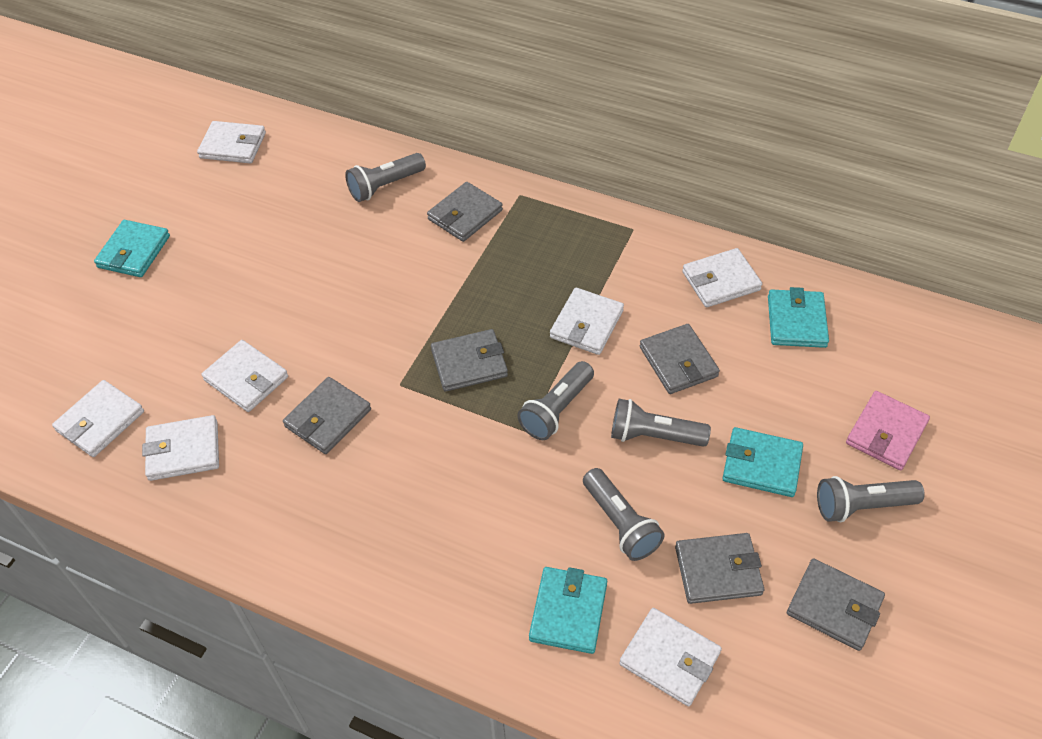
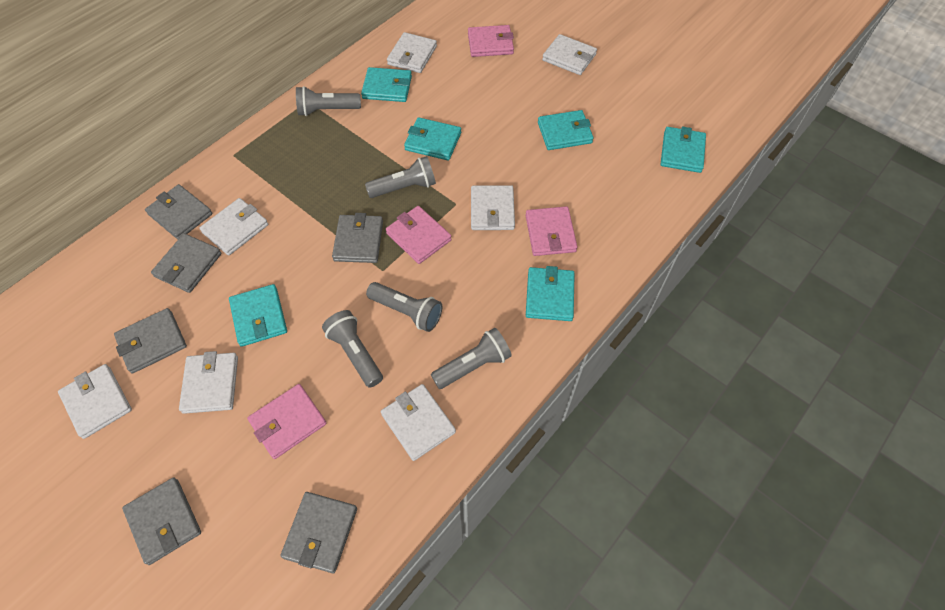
pink wallet: [846,391,930,470] = 1 -> [247,384,326,459] [386,206,452,264] [468,25,514,57] [525,206,577,256] = 4
turquoise wallet: [94,220,170,277] [529,567,607,654] [722,427,803,497] [768,287,829,348] = 4 -> [229,284,287,347] [361,67,412,102] [404,117,461,161] [526,266,575,321] [538,110,594,150] [661,127,706,173] = 6

